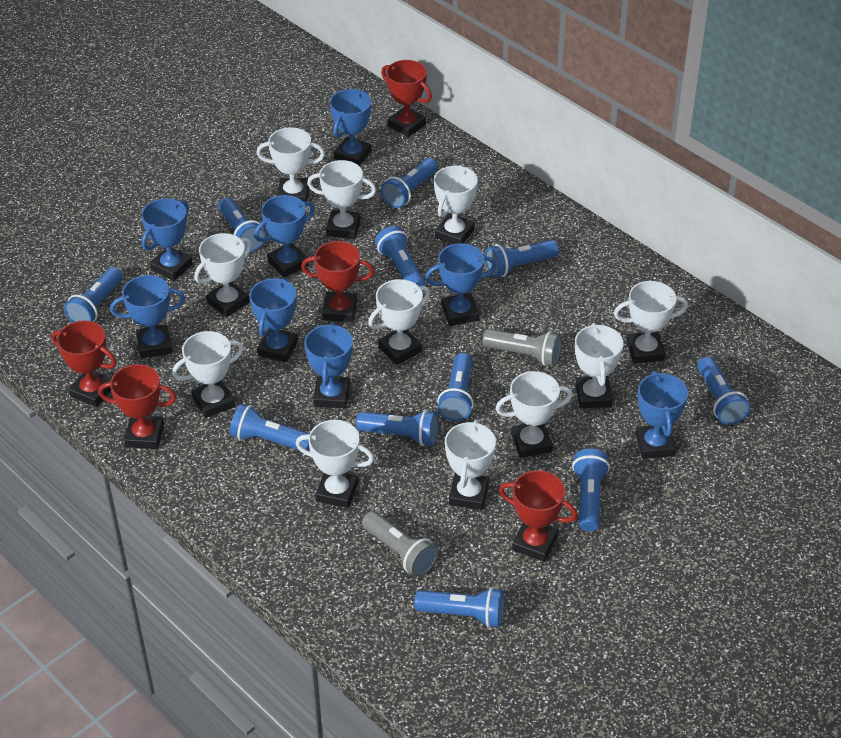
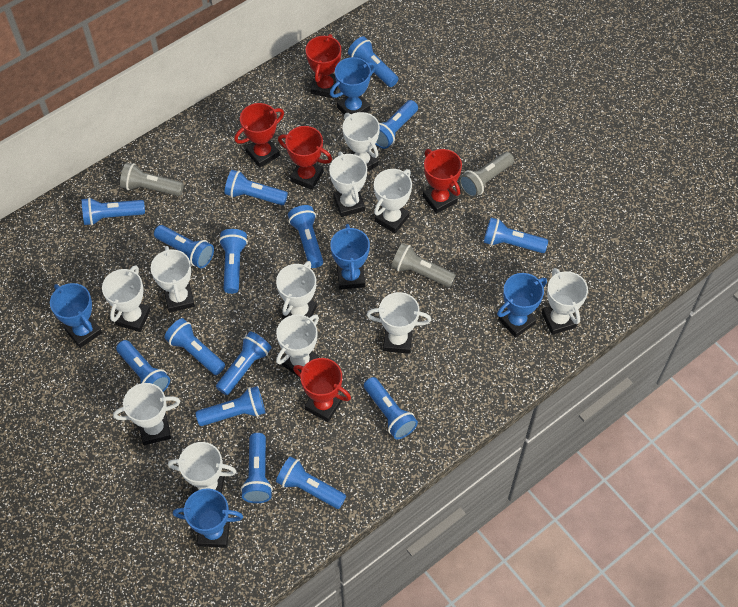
blue flashlight: [64,267,123,323] [218,198,266,252] [230,404,310,451] [356,410,438,446] [375,226,425,286] [381,158,438,208] [414,587,504,628] [437,353,474,421] [485,240,559,277] [572,449,610,532] [697,357,750,425] = 11 -> [82,197,145,225] [116,340,170,392] [154,225,214,268] [164,318,225,375] [195,386,265,426] [216,331,271,395] [219,229,248,294] [224,170,288,205] [241,433,273,503] [276,456,346,509] [288,205,323,268] [348,36,399,87] [364,377,418,439] [375,100,418,149] [484,218,548,253] = 15
blue trophy: [110,275,185,358] [141,198,193,281] [249,278,298,362] [254,195,315,277] [304,323,353,408] [330,89,372,166] [425,243,496,326] [636,371,688,459] = 8 -> [50,283,102,348] [173,488,243,548] [330,57,376,114] [330,224,370,290] [497,273,547,338] = 5
grey flashlight: [362,511,438,577] [483,329,562,366] = 2 -> [120,163,184,196] [391,243,456,287] [459,152,514,198] = 3

